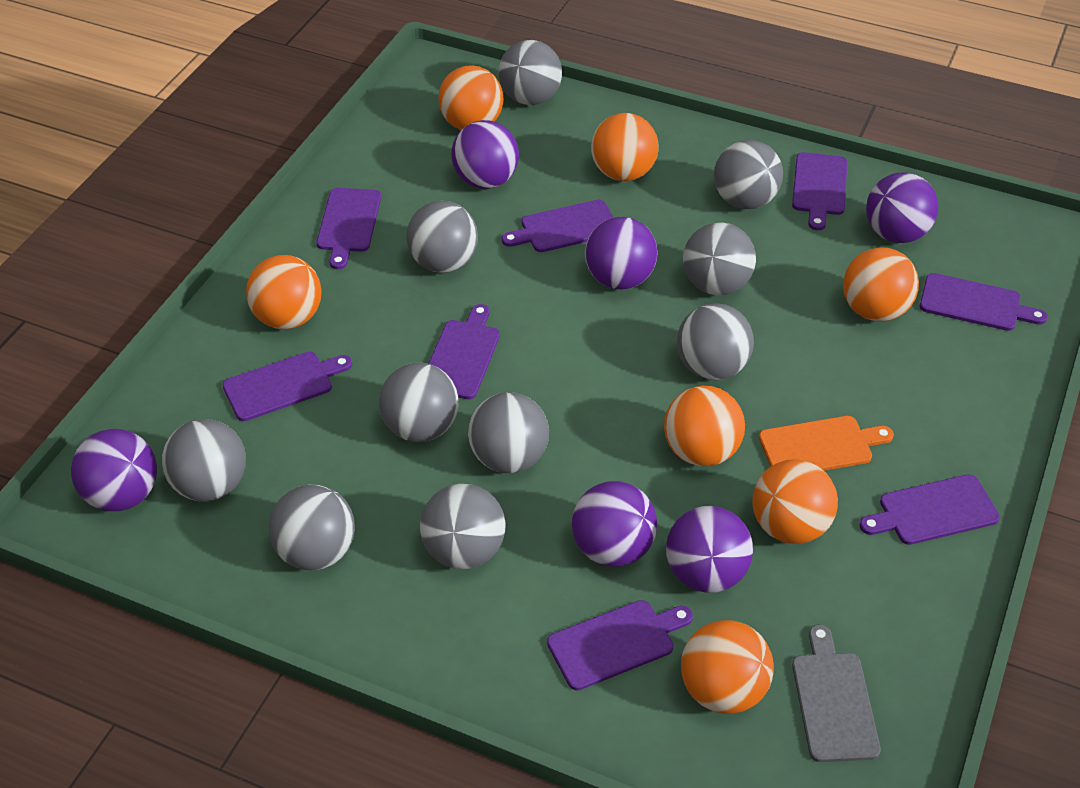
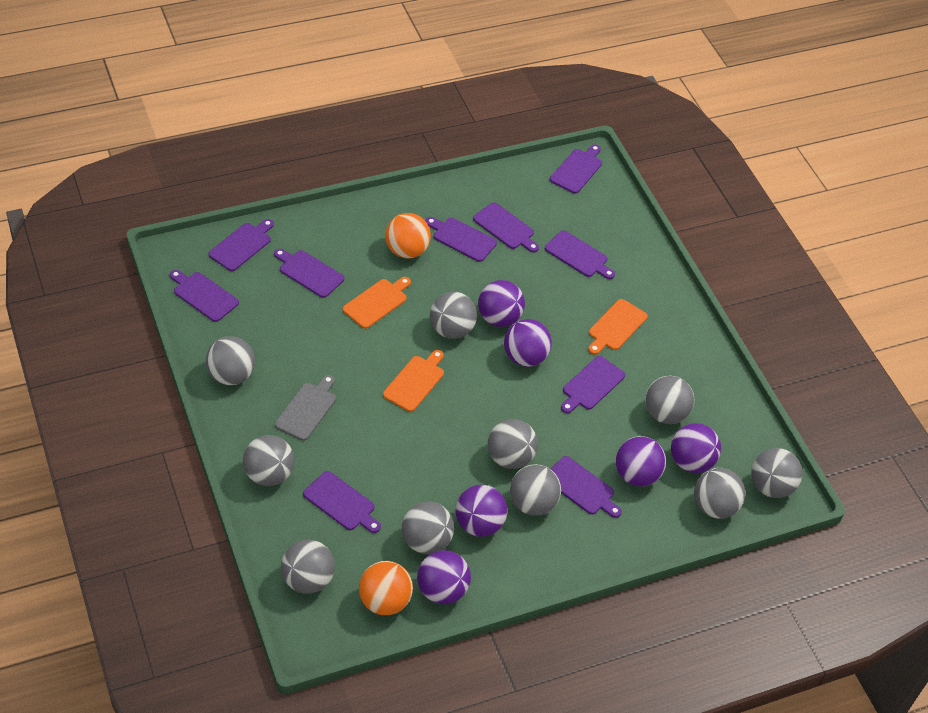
orange ball: [246,255,322,329] [438,65,504,130] [591,113,659,181] [664,386,745,466] [681,620,774,714] [752,459,838,544] [843,247,919,322] = 7 -> [359,561,413,615] [385,213,431,258] = 2
orange cutting board: [759,416,894,471] = 1 -> [343,277,411,329] [383,350,444,412] [588,299,648,355] = 3
purple cutting board: [222,352,352,421] [316,188,381,269] [428,304,500,399] [502,200,614,252] [547,600,693,690] [792,152,847,230] [859,474,1000,545] [920,273,1047,331] = 8 -> [170,270,239,322] [209,219,274,271] [274,249,344,298] [303,471,381,533] [426,217,497,262] [473,202,539,253] [545,230,615,279] [550,144,602,194] [551,456,622,518] [561,356,625,413] = 10

